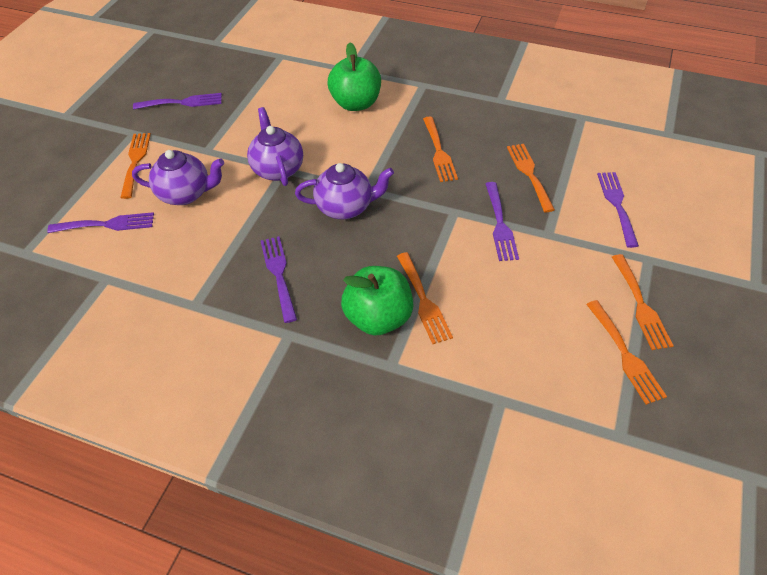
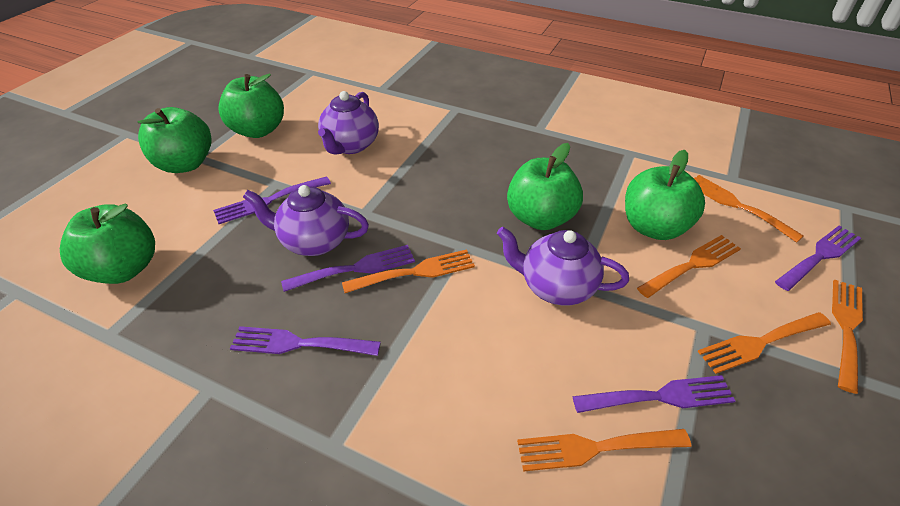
green apple: [328,43,381,111] [341,266,414,335] = 2 -> [60,203,155,284] [138,107,212,173] [218,73,284,138] [507,143,583,230] [625,150,705,240] = 5

